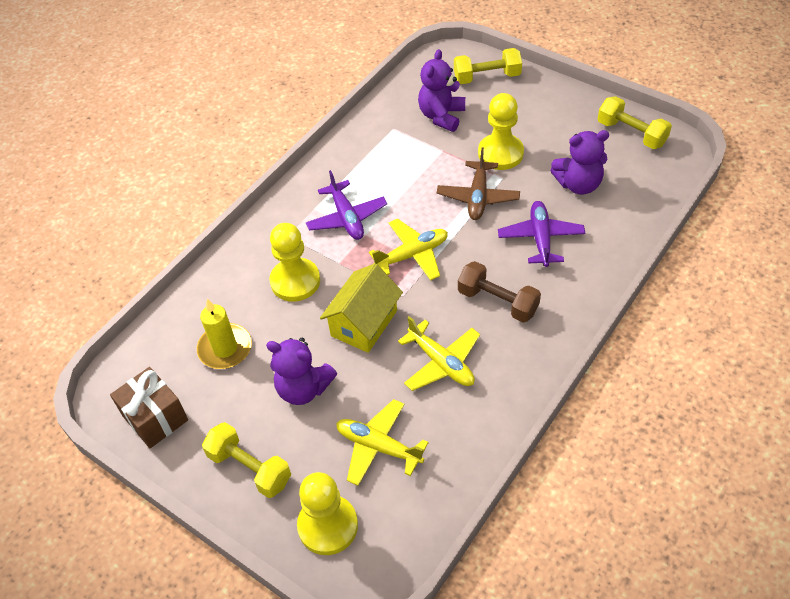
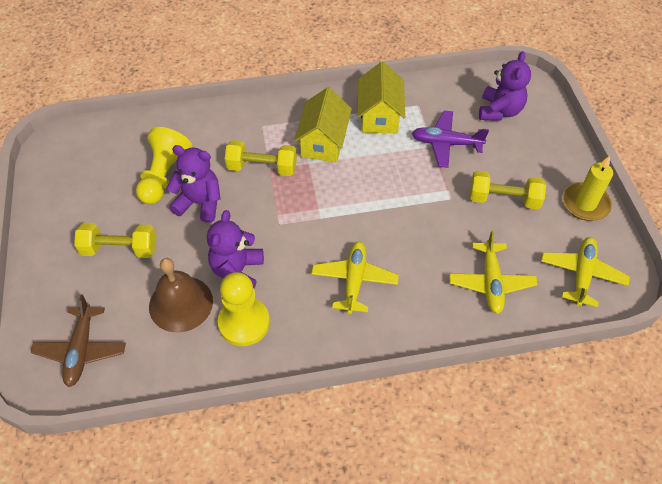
brown bell: none = 0 -> [149,258,213,333] = 1
brown dumbbell: [458,261,541,323] = 1 -> none = 0
brown gift: [110,367,188,448] = 1 -> none = 0
purple plane: [306,170,387,240] [498,201,585,267] = 2 -> [412,110,489,168] = 1
yellow house: [320,263,403,353] = 1 -> [294,87,352,162] [358,62,405,133] = 2
yellow pawn: [270,223,320,302] [297,472,358,555] [478,93,524,170] = 3 -> [136,127,193,204] [218,272,270,346] = 2

